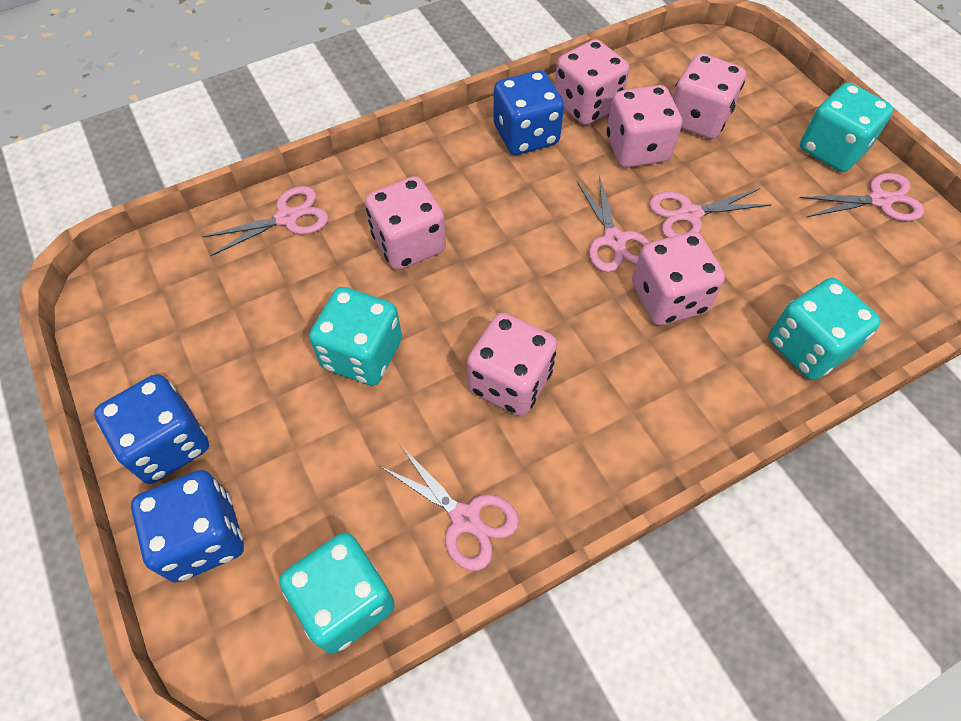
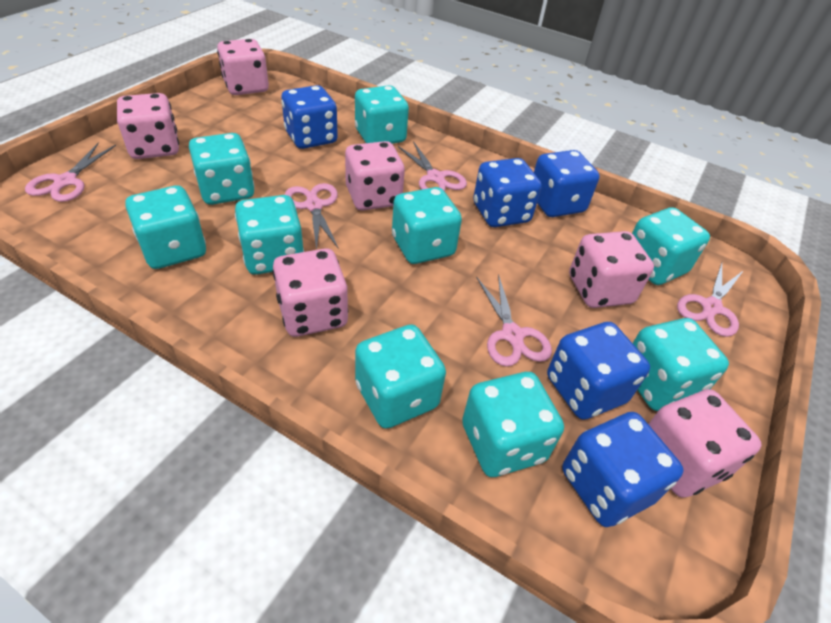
blue dice: [94,374,209,484] [131,470,244,583] [493,70,564,155] = 3 -> [281,85,338,149] [473,158,542,227] [534,150,600,217] [547,322,650,420] [562,412,684,527] = 5
turquoise dice: [279,532,395,654] [309,287,402,386] [768,278,881,380] [800,83,894,172] = 4 -> [125,186,206,269] [189,133,254,205] [235,195,304,275] [355,85,409,144] [355,324,446,429] [392,187,462,264] [462,372,564,477] [632,207,710,285] [633,318,729,411] = 9

